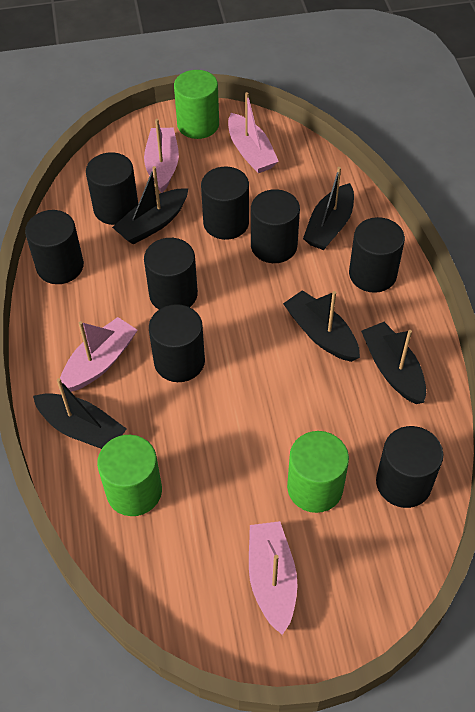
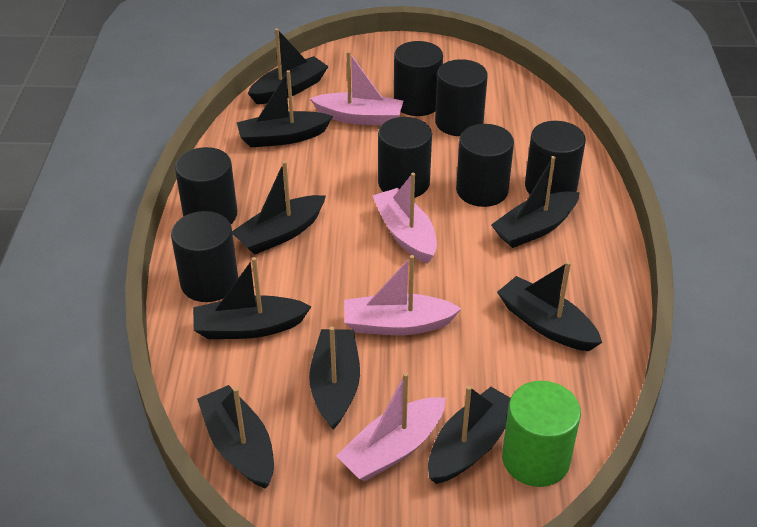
black boat: [33,378,127,449] [112,166,188,245] [283,290,360,362] [303,167,354,250] [361,322,426,404] = 5 -> [193,257,312,339] [197,385,274,489] [232,161,326,255] [237,70,333,147] [248,28,329,104] [309,327,360,430] [428,386,510,484] [491,156,580,248] [497,261,602,351] = 9
black cylinder: [25,210,84,284] [86,152,138,225] [144,238,198,309] [149,304,205,382] [201,167,249,240] [251,189,300,263] [349,217,405,293] [376,426,444,508] = 8 -> [171,211,238,302] [175,147,237,224] [378,117,432,198] [394,41,443,116] [435,59,488,136] [456,124,514,207] [525,121,586,194] = 7
green cylinder: [97,435,162,516] [174,70,219,139] [287,431,349,513] = 3 -> [502,381,581,487] = 1

